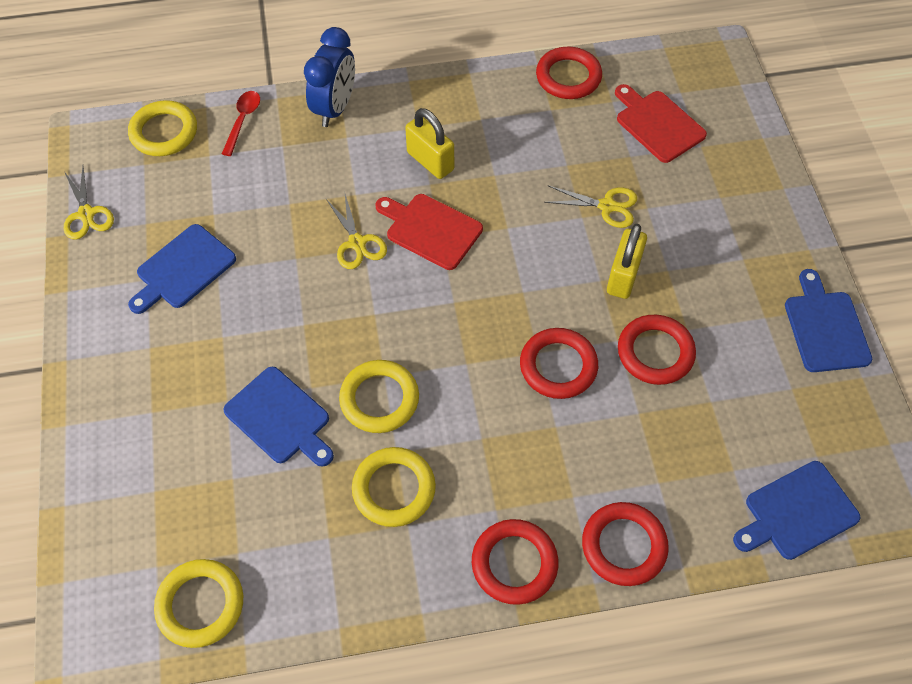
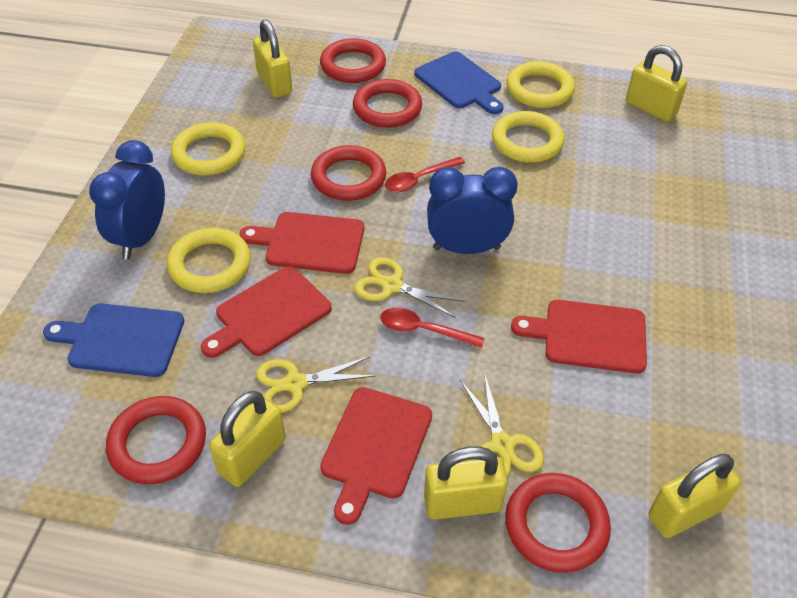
blue clock: [304,27,355,127] = 1 -> [89,140,165,259] [427,167,518,254] = 2
blue cutting board: [128,224,236,314] [223,367,334,467] [733,461,860,560] [785,269,872,372] = 4 -> [43,303,184,377] [414,52,504,114] = 2
red cutting board: [376,194,483,270] [615,84,707,163] = 2 -> [201,266,332,358] [240,212,364,274] [320,387,432,525] [511,300,647,374] = 4
red spoon: [222,91,260,156] = 1 -> [380,307,485,349] [385,157,465,192] = 2
yellow padlock: [405,108,454,179] [607,224,647,299] = 2 -> [209,391,286,487] [253,20,292,98] [424,446,508,520] [626,45,687,121] [648,454,741,538] = 5

